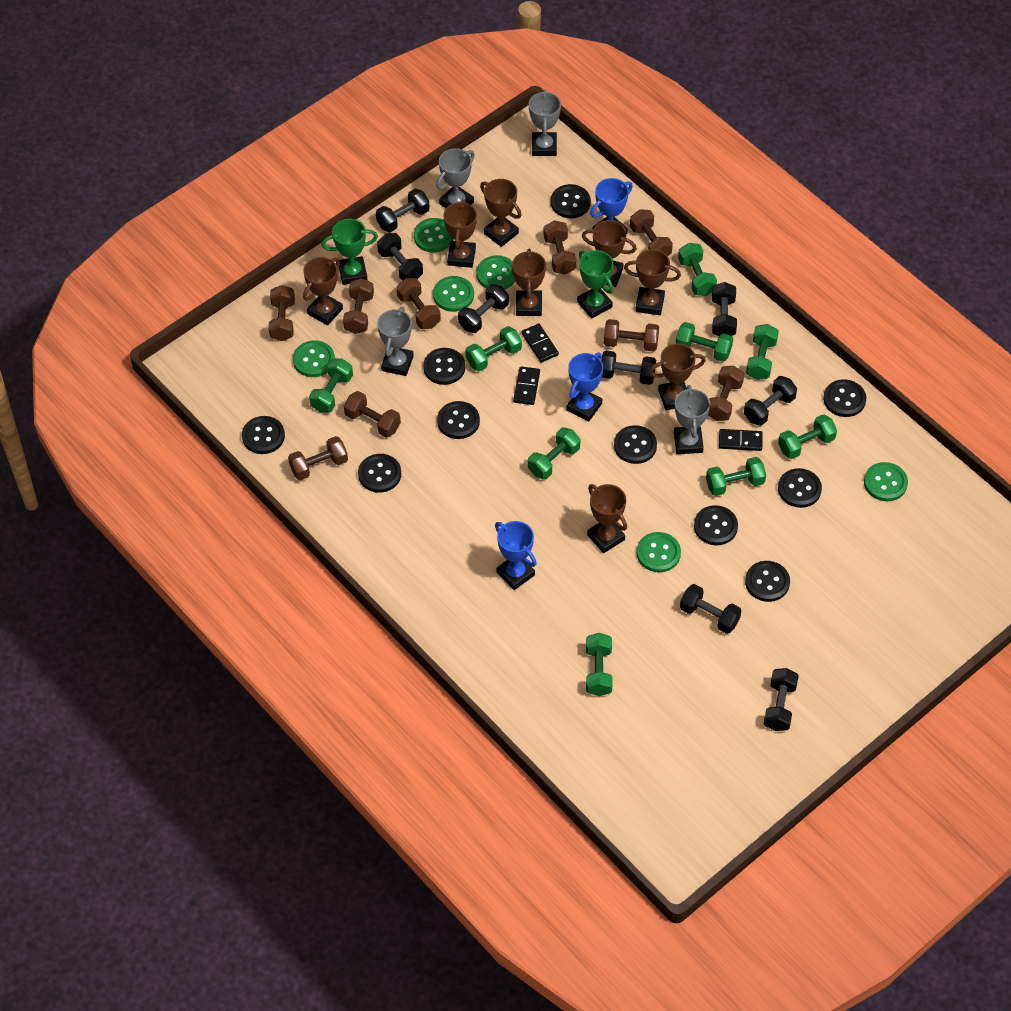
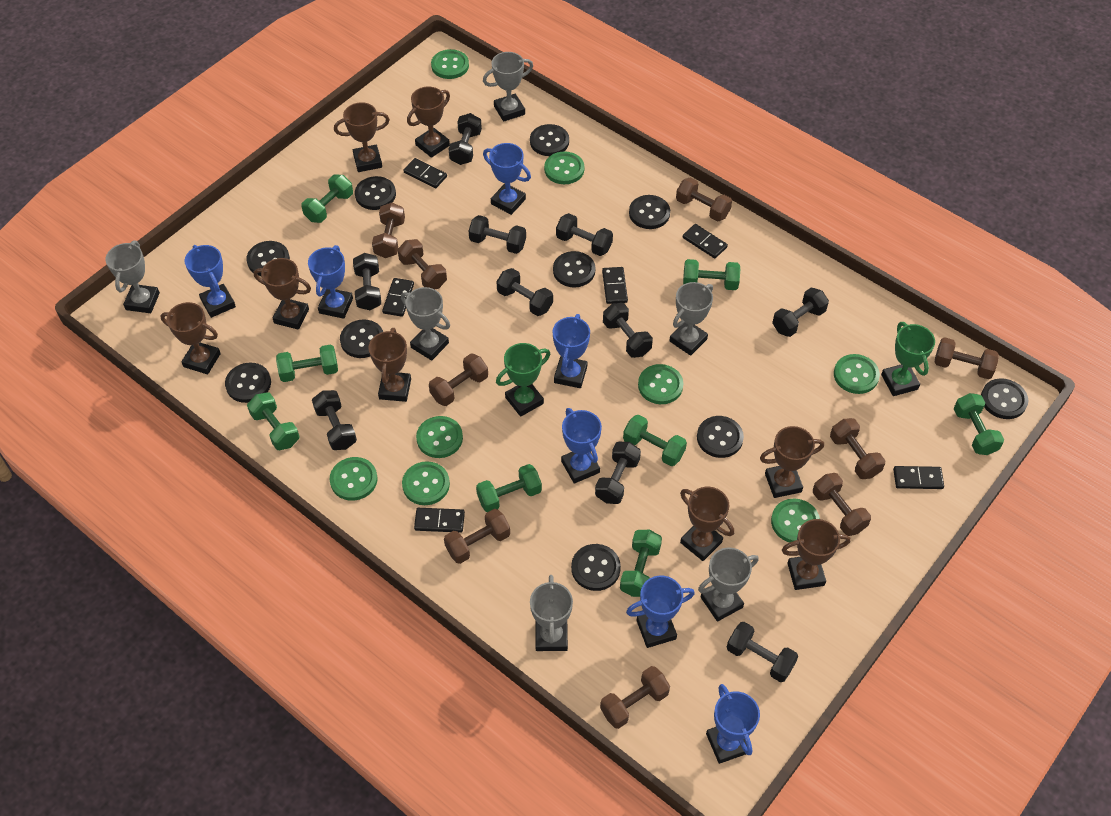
black domino: [513,367,540,405] [521,324,559,362] [719,429,763,451] = 3 -> [382,278,414,317] [403,158,447,188] [414,508,465,533] [602,267,628,304] [683,224,728,259] [893,466,944,489] = 6
black dumbbell: [376,189,430,232] [377,233,423,281] [458,284,509,333] [601,351,656,385] [680,584,741,634] [712,282,737,336] [744,376,797,426] [764,668,799,731] = 8 -> [312,390,357,450] [353,253,381,310] [449,113,482,165] [469,215,526,254] [496,268,553,316] [556,213,613,256] [595,442,641,504] [603,303,653,358] [727,622,798,682] [772,288,829,337] = 10
blue trophy: [495,521,537,590] [567,353,603,422] [590,178,633,234] = 3 -> [185,245,236,318] [308,245,353,319] [483,143,531,215] [552,314,590,388] [561,408,602,484] [626,576,695,648] [706,684,760,764] = 7
green button: [293,340,335,377] [414,218,454,253] [433,276,474,312] [476,255,515,290] [637,532,681,572] [864,462,908,501] = 6 -> [330,457,378,501] [402,461,450,505] [416,416,463,458] [431,49,469,79] [544,152,584,184] [638,364,683,404] [771,499,820,543] [834,354,880,394] = 8
green dumbbell: [309,358,353,413] [466,326,522,372] [528,427,580,479] [586,633,613,696] [675,322,733,362] [678,243,717,296] [706,457,766,496] [746,324,779,380] [778,414,837,459] = 9 -> [247,392,300,450] [276,345,338,382] [301,175,353,223] [476,464,542,512] [620,530,662,597] [623,415,687,466] [683,259,740,290] [954,393,1004,455] = 8
grey trophy: [377,307,414,376] [436,148,475,208] [529,90,561,156] [674,385,710,454] = 4 -> [106,241,160,313] [401,287,450,361] [483,52,533,122] [530,575,573,651] [669,282,713,356] [698,548,758,622] = 6

